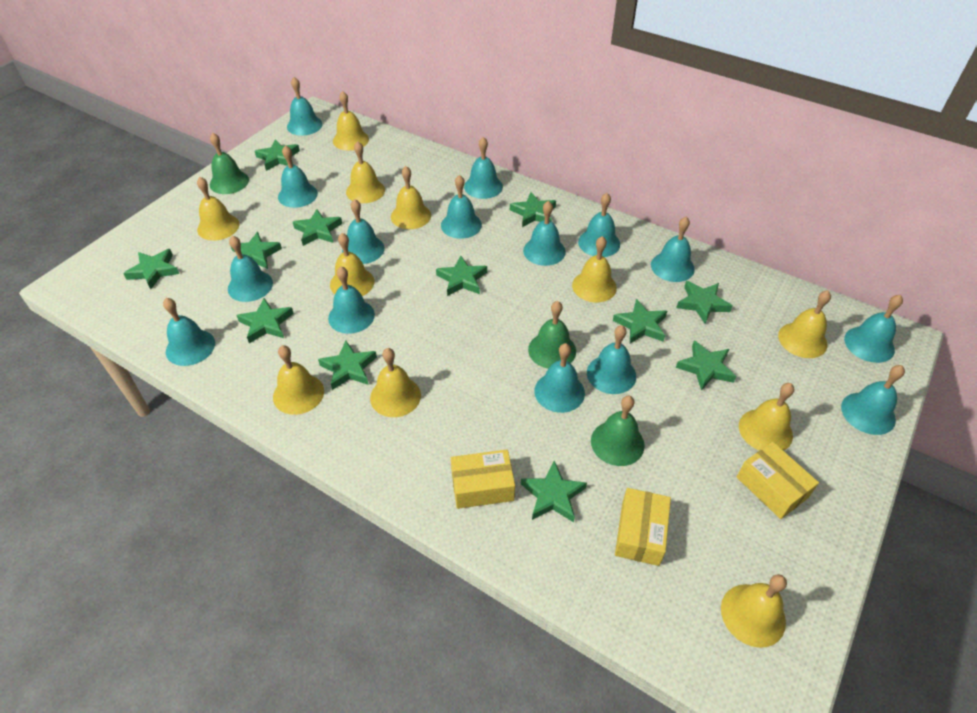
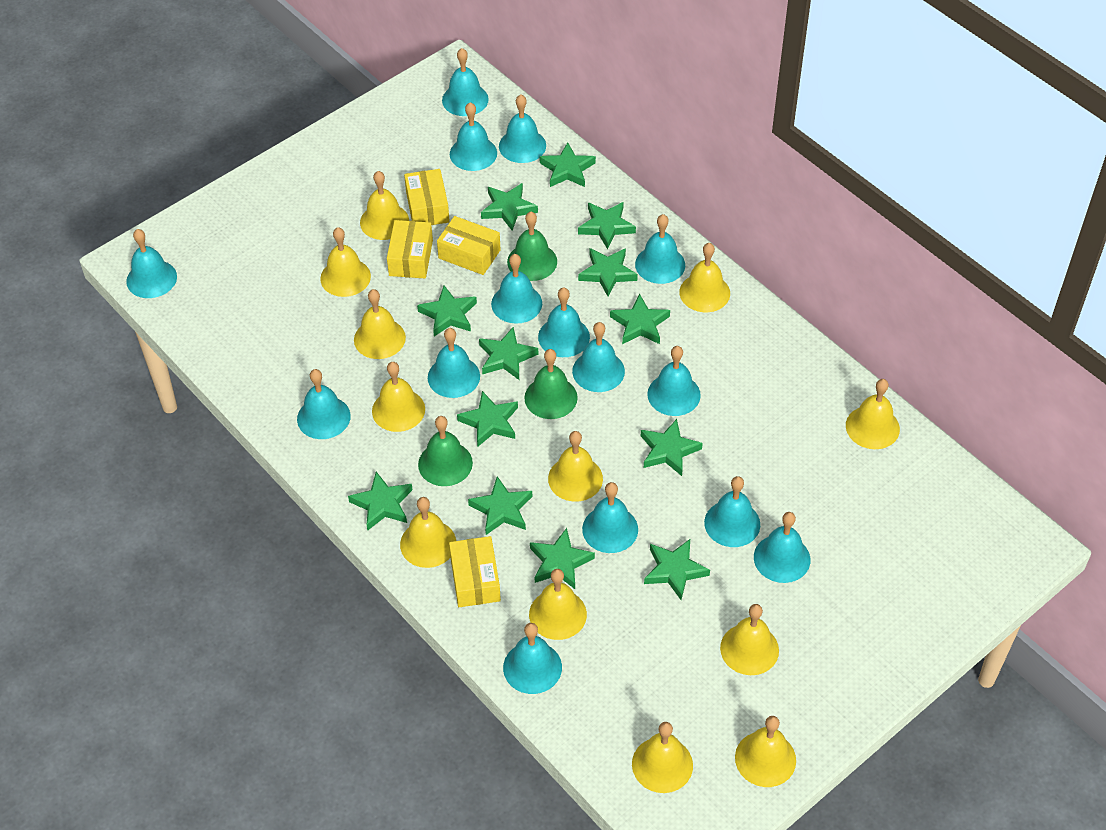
green star: [123,249,179,289] [231,232,282,269] [236,298,294,343] [255,139,300,171] [293,209,342,246] [318,341,377,390] [436,255,487,296] [510,192,556,227] [521,461,587,522] [613,299,667,344] [676,281,732,324] [676,340,736,391] = 12 -> [348,472,413,531] [417,286,477,337] [457,391,518,447] [468,476,532,535] [479,327,538,380] [481,183,538,230] [530,528,595,589] [540,142,596,187] [578,202,636,249] [578,248,638,296] [610,294,670,344] [641,419,703,476] [644,539,710,600] = 13
yellow bell: [197,177,239,241] [273,345,324,415] [330,233,374,296] [333,91,369,151] [346,141,385,203] [370,348,421,417] [391,166,431,229] [572,236,617,302] [721,574,787,648] [739,383,794,451] [778,290,831,358] = 11 -> [320,227,371,297] [354,289,406,359] [360,171,409,240] [372,362,425,432] [400,497,456,568] [529,569,587,640] [548,431,603,502] [632,722,693,793] [679,243,730,312] [720,604,779,675] [735,716,796,787] [846,379,900,449] = 12
yellow box: [451,450,515,509] [615,488,671,566] [737,442,819,519] = 3 -> [387,220,433,278] [404,169,450,225] [437,216,501,275] [449,536,501,607] = 4

